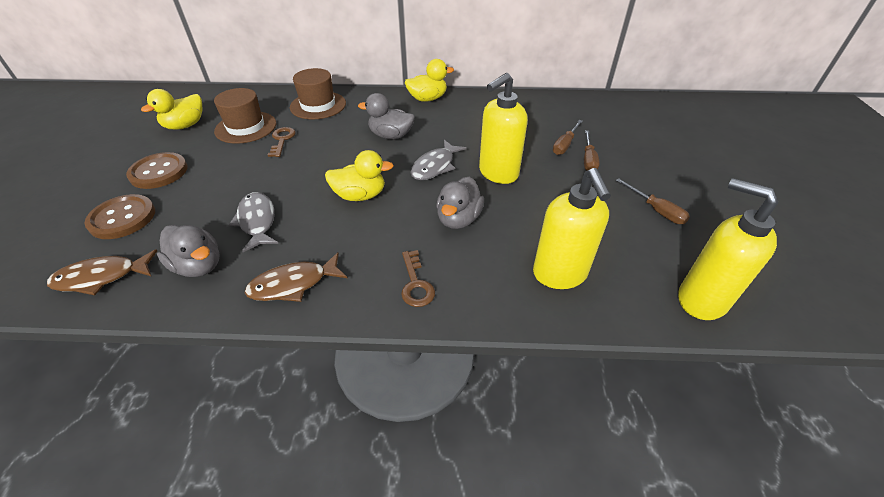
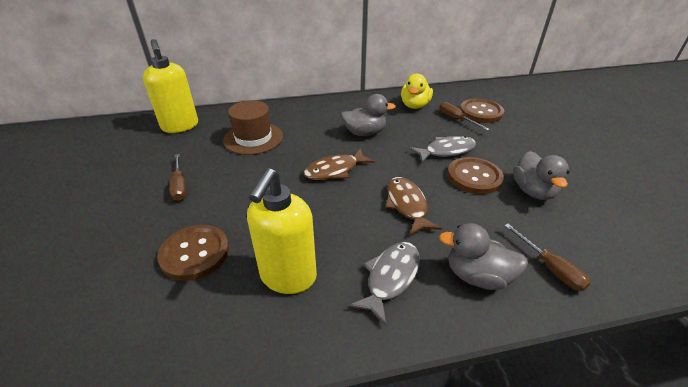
brown button: [84,194,155,239] [126,152,188,189] = 2 -> [157,225,229,281] [447,157,504,194] [460,99,504,123] = 3
brown hat: [214,88,276,144] [290,68,346,120] = 2 -> [223,100,283,155] = 1
brown key: [268,127,296,157] [401,250,435,307] = 2 -> none = 0
yellow duck: [141,89,202,130] [325,150,394,201] [405,59,454,102] = 3 -> [401,73,433,109] = 1
yellow soap dispenser: [479,73,528,184] [533,168,611,289] [678,178,778,320] = 3 -> [143,39,198,133] [247,168,317,294] = 2

